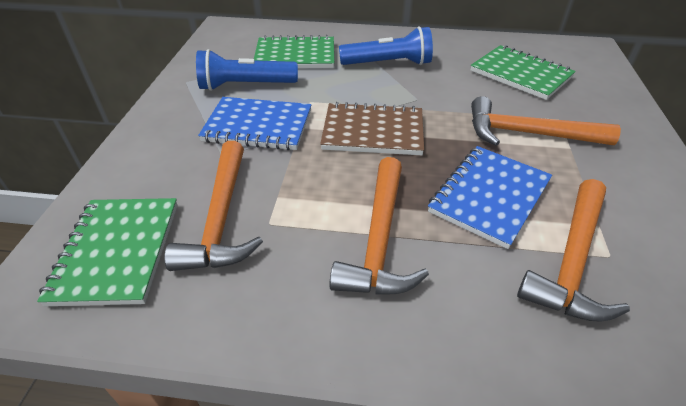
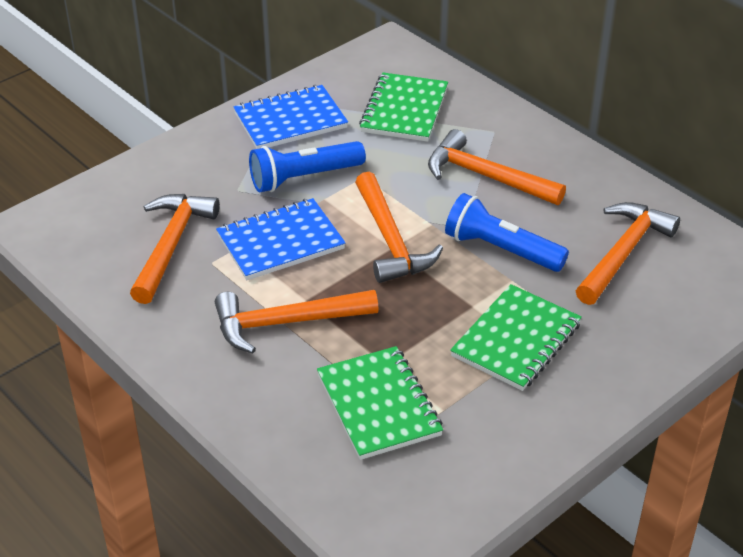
brown notebook: [320,102,424,155] = 1 -> none = 0
orange hammer: [164,141,263,271] [329,157,429,295] [471,96,621,146] [517,179,630,321] = 4 -> [130,194,220,304] [215,290,379,353] [355,172,443,283] [428,129,566,205] [576,202,680,305] = 5

